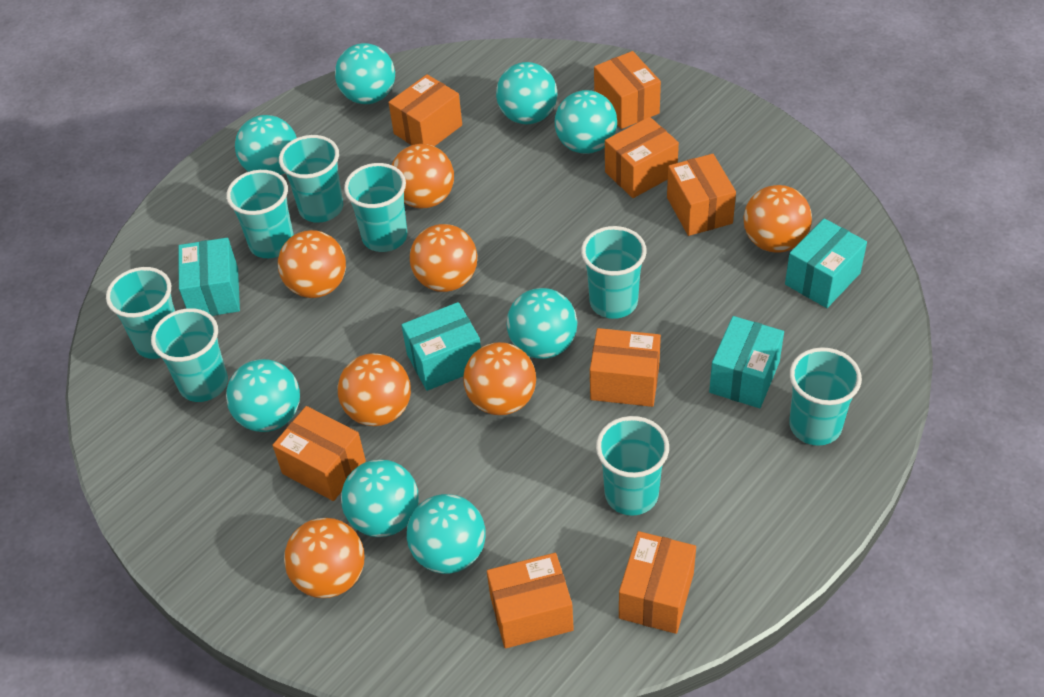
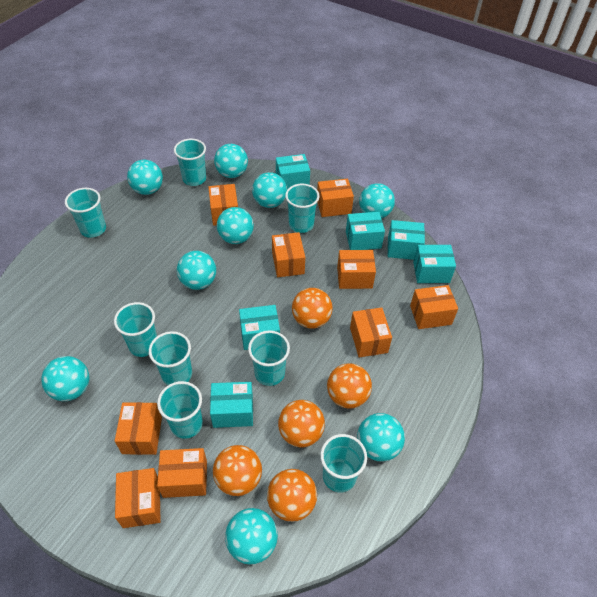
orange ball: [278,230,346,298] [284,518,364,598] [338,353,411,426] [392,144,454,209] [410,224,477,292] [463,342,536,415] [743,185,812,253] = 7 -> [213,445,262,496] [267,469,317,522] [278,400,325,447] [292,288,333,329] [327,363,372,409] = 5
orange box: [272,406,366,501] [388,74,462,146] [487,553,574,648] [590,328,661,407] [594,51,661,129] [605,117,679,198] [619,531,696,634] [667,154,736,236] = 8 -> [115,402,162,455] [115,468,160,528] [157,448,207,498] [208,184,238,226] [272,232,305,277] [317,179,354,217] [337,250,376,289] [350,307,392,357] [410,285,458,329] = 9
turquoise ball: [226,359,300,432] [235,115,297,175] [335,43,395,104] [341,459,419,537] [407,494,486,574] [496,62,557,124] [507,288,577,359] [555,90,617,154] = 8 -> [41,356,89,401] [127,160,163,195] [177,251,216,290] [214,144,248,178] [217,207,254,244] [225,508,278,565] [252,172,287,208] [357,413,405,462] [359,183,395,219] = 9
turquoise box: [178,238,240,316] [401,302,481,391] [709,316,784,408] [785,218,867,308] = 4 -> [210,382,253,428] [239,305,280,350] [276,154,310,190] [346,212,385,250] [388,220,425,260] [413,245,456,283] = 6

